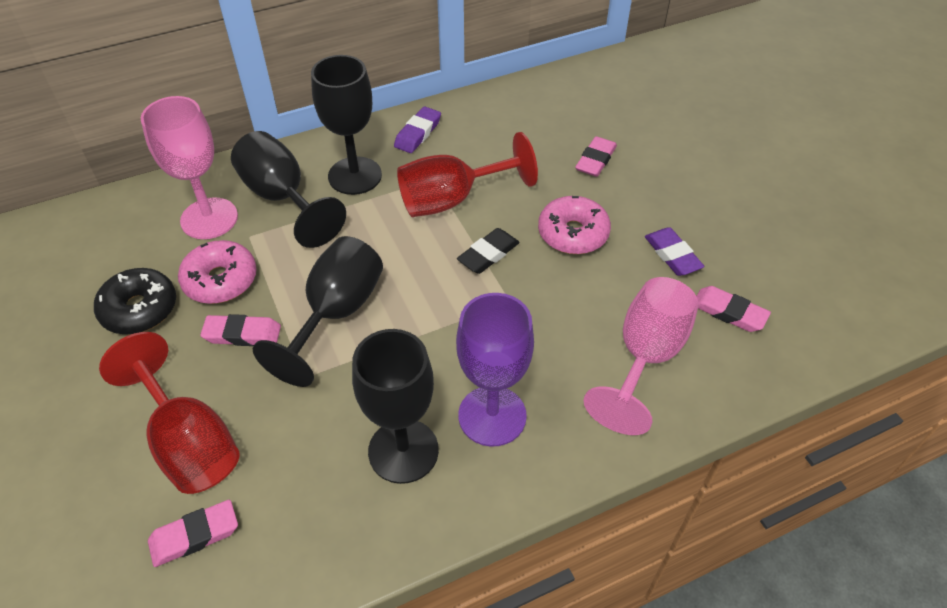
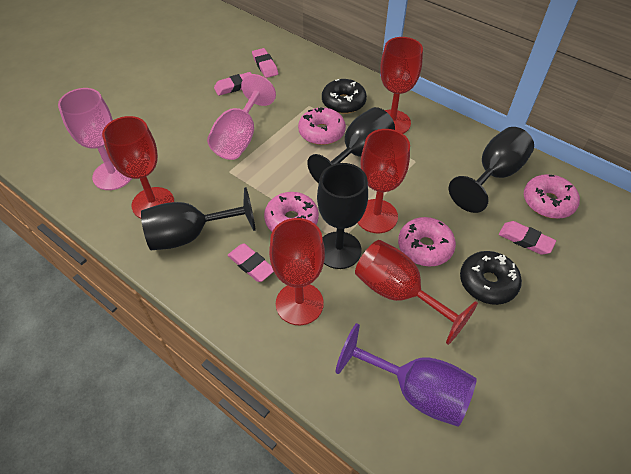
black donut: [94,268,176,334] = 1 -> [322,79,367,114] [460,251,522,305] = 2
black eraser: [457,228,520,274] = 1 -> none = 0
pink donut: [178,240,257,304] [538,196,611,254] = 2 -> [264,192,319,231] [298,107,346,145] [398,217,456,267] [524,174,580,219] = 4
purple eraser: [394,106,441,153] [645,227,704,276] = 2 -> none = 0
red goblet: [99,332,240,494] [397,132,538,217] = 2 -> [102,116,174,219] [269,218,325,325] [355,240,478,345] [358,129,410,233] [380,37,423,134] = 5

